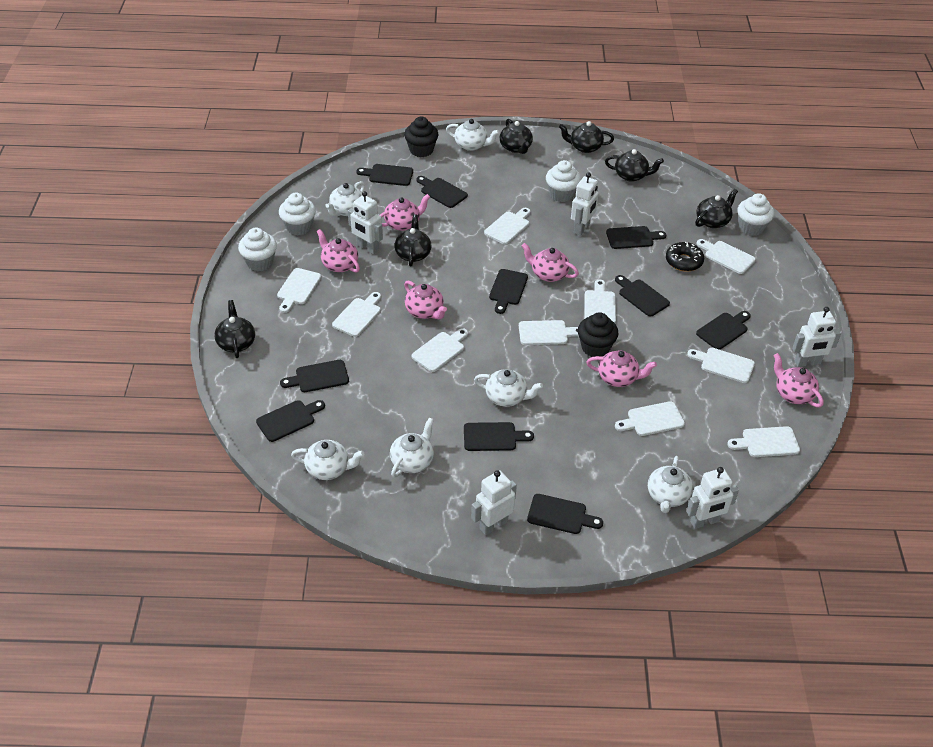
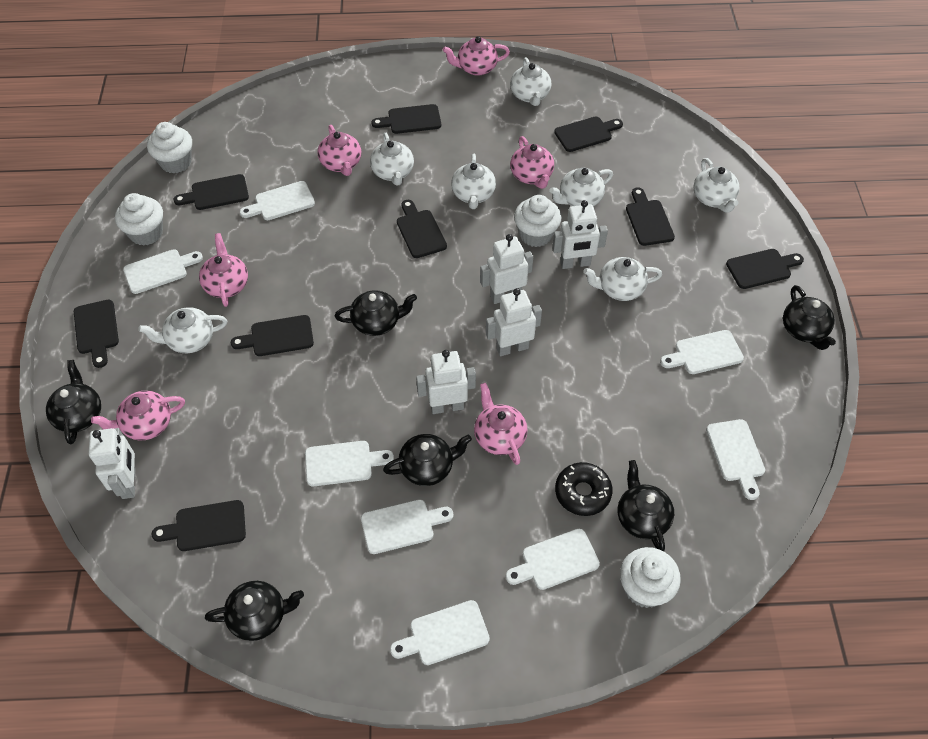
black cupcake: [404,117,439,157] [578,312,619,357] = 2 -> none = 0
black cutting board: [256,400,325,442] [280,360,349,392] [356,164,413,186] [416,176,468,208] [464,422,534,451] [489,269,528,314] [527,494,603,534] [606,226,666,249] [615,275,670,316] [696,311,751,350] = 10 -> [74,300,119,368] [152,500,246,551] [174,174,249,210] [231,315,314,356] [371,104,441,134] [397,200,447,258] [554,117,623,152] [626,188,675,246] [726,249,804,289] = 9
white cutting board: [277,268,321,313] [332,292,381,337] [412,328,468,372] [484,208,530,244] [519,320,579,345] [585,280,616,323] [615,401,685,436] [687,348,755,383] [697,239,756,274] [727,426,800,457] = 10 -> [123,249,203,294] [240,181,315,220] [305,441,394,487] [361,499,453,554] [390,600,490,665] [506,529,600,590] [660,330,744,374] [706,419,765,500] = 8
white teapot: [291,440,364,480] [325,181,365,216] [390,417,434,478] [446,119,500,151] [474,369,543,407] [648,456,693,513] = 6 -> [138,307,227,353] [370,133,414,186] [451,154,496,209] [510,57,551,106] [549,168,613,206] [583,257,662,301] [694,158,740,213] = 7

